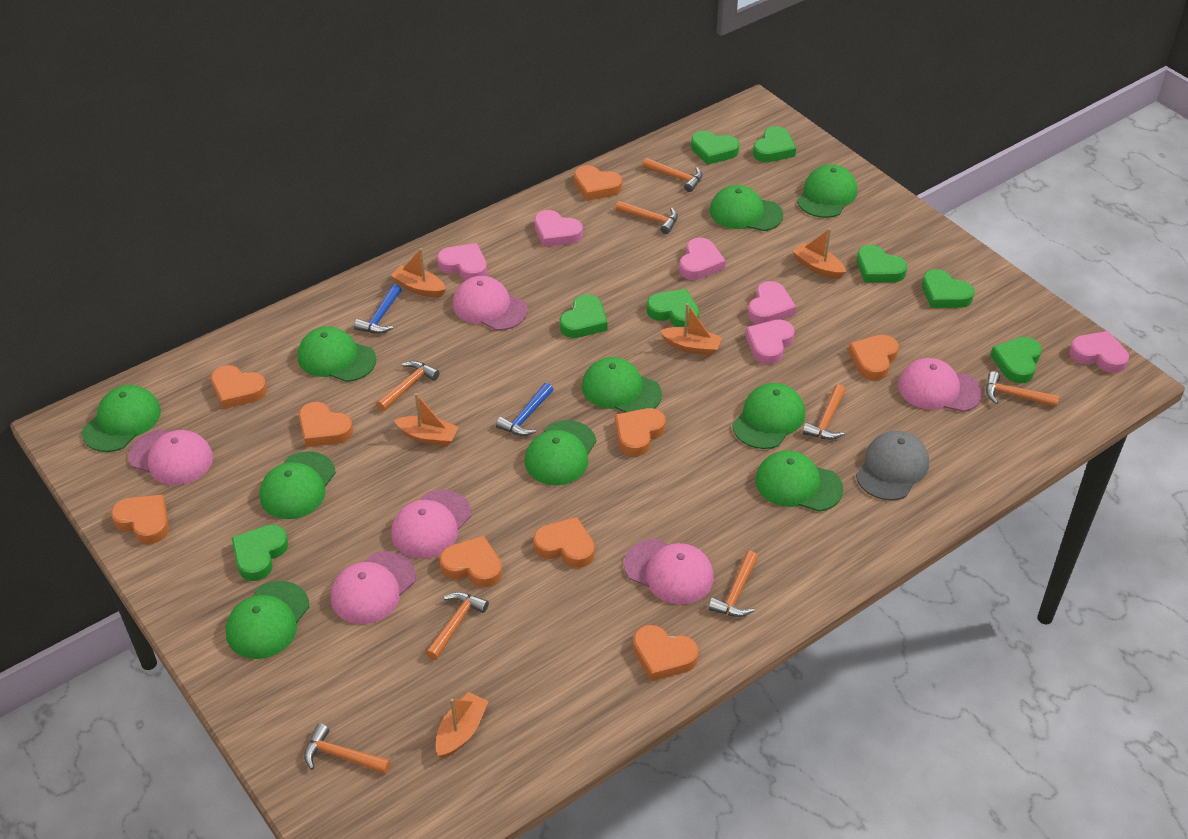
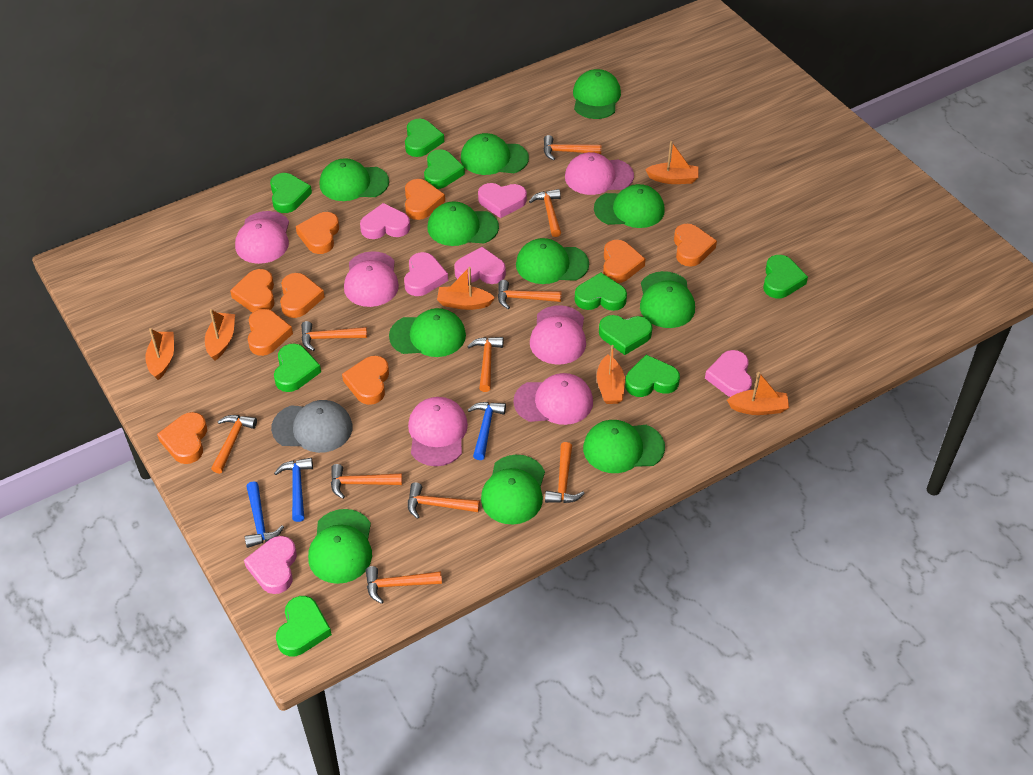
blue hammer: [354,284,402,334] [496,383,554,436] = 2 -> [245,481,284,548] [274,458,313,522] [468,402,506,460] = 3
green cap: [82,385,161,452] [226,581,309,659] [259,451,336,519] [298,327,376,382] [525,420,597,485] [582,357,662,413] [710,185,783,231] [732,383,805,449] [755,450,843,512] [797,165,857,218] = 10 -> [308,509,372,584] [320,158,389,201] [389,308,466,357] [427,201,499,246] [461,133,529,175] [481,455,545,524] [516,238,589,284] [573,69,621,119] [583,420,665,473] [594,184,665,228] [640,271,695,328] = 11
green heart: [232,525,288,581] [560,294,607,338] [647,289,699,327] [691,131,740,165] [753,126,796,162] [856,245,907,283] [922,269,974,308] [990,337,1042,384] = 8 -> [270,173,312,213] [274,344,321,392] [276,596,332,656] [405,119,444,157] [424,149,465,189] [575,272,627,311] [599,315,653,355] [625,355,680,397] [763,255,808,298] = 9
orange boat: [391,248,446,297] [394,393,458,446] [436,692,489,758] [660,303,722,355] [792,228,846,279] = 5 -> [145,328,174,380] [205,309,235,361] [437,267,495,310] [597,345,625,404] [645,141,698,184] [727,372,789,415] = 6
orange hammer: [304,724,391,774] [376,361,440,411] [426,592,489,660] [615,201,678,234] [643,158,702,192] [708,551,758,617] [802,384,846,440] [986,371,1059,407] = 8 -> [211,415,257,474] [301,321,367,351] [331,464,402,499] [366,566,442,604] [408,482,480,519] [467,337,503,392] [498,280,562,309] [529,189,561,237] [543,135,602,160] [545,442,585,503] = 10

